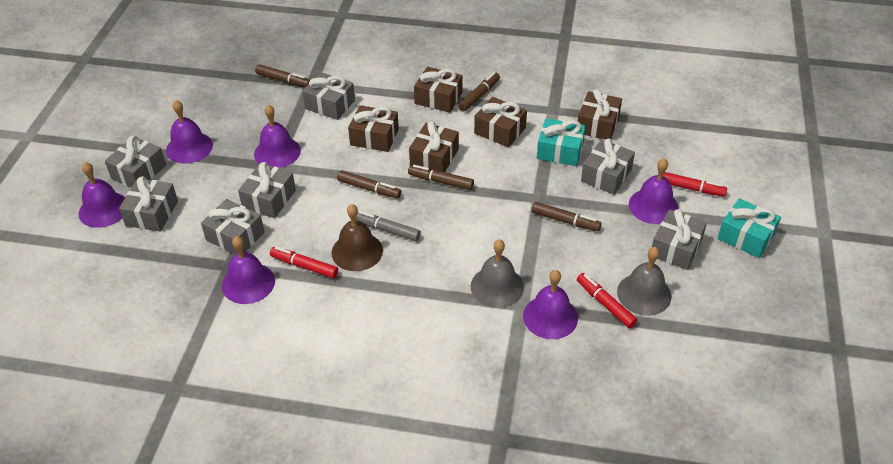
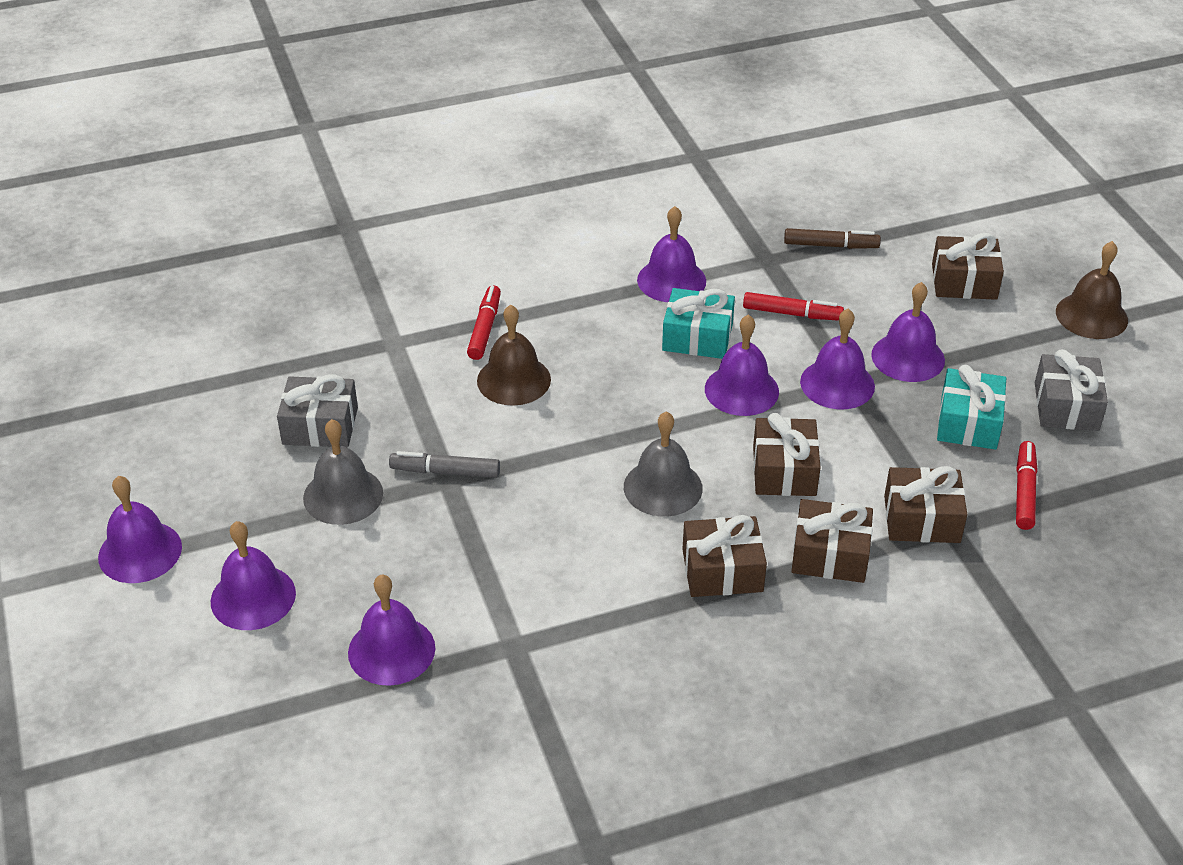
brown bell: [332,204,383,271] = 1 -> [477,305,551,406] [1056,241,1128,339] = 2
brown marker: [255,64,310,87] [337,170,401,199] [408,165,474,190] [458,72,500,112] [532,202,601,231] = 5 -> [784,228,881,249] = 1
grey gift: [105,135,166,188] [119,176,178,232] [201,199,265,255] [238,162,296,218] [302,72,355,120] [581,139,635,194] [652,209,707,270] = 7 -> [277,374,358,447] [1035,350,1108,431] = 2
purple bell: [79,162,125,228] [166,100,213,164] [222,236,275,304] [254,105,301,168] [523,270,578,339] [629,158,679,224] = 6 -> [98,476,182,583] [211,521,296,630] [348,574,435,686] [637,206,706,302] [705,315,779,416] [800,309,875,409] [871,282,945,382] = 7

